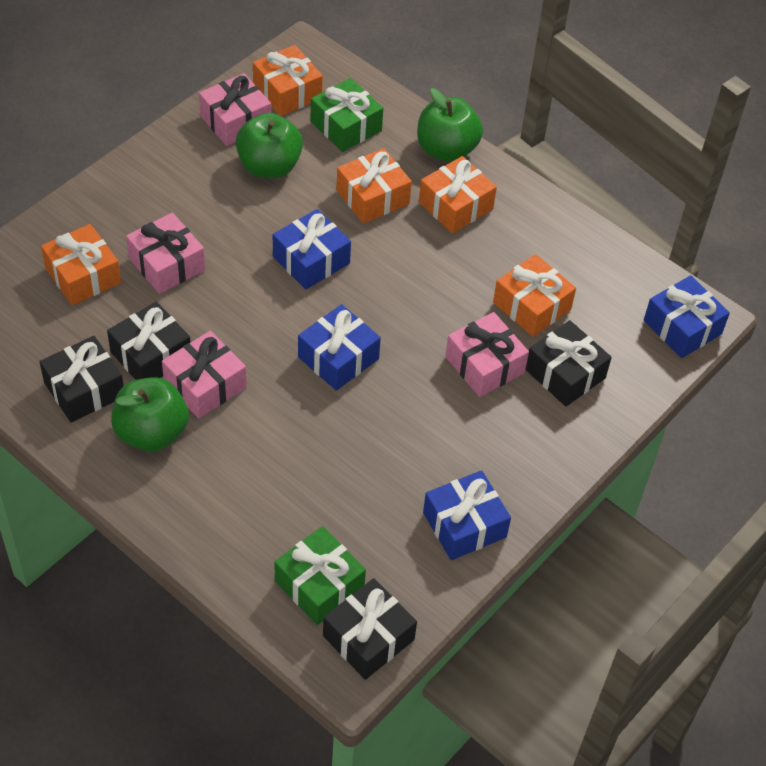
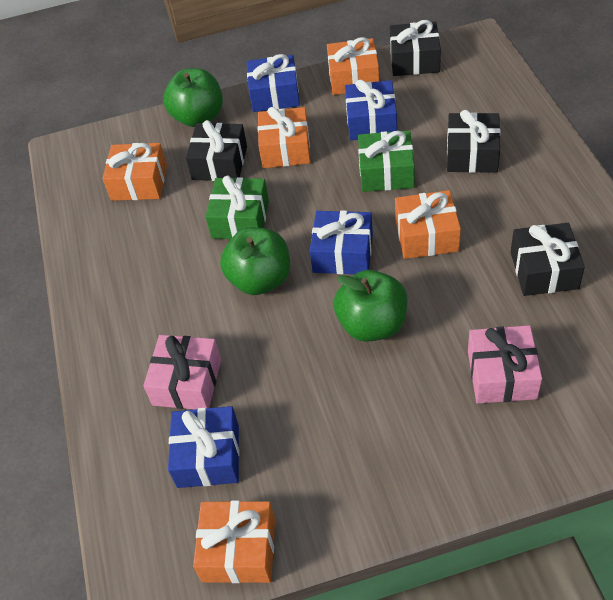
pink gift: [126,213,205,294] [162,331,247,418] [199,73,271,146] [445,312,529,397] = 4 -> [143,335,221,409] [468,325,542,404] = 2

